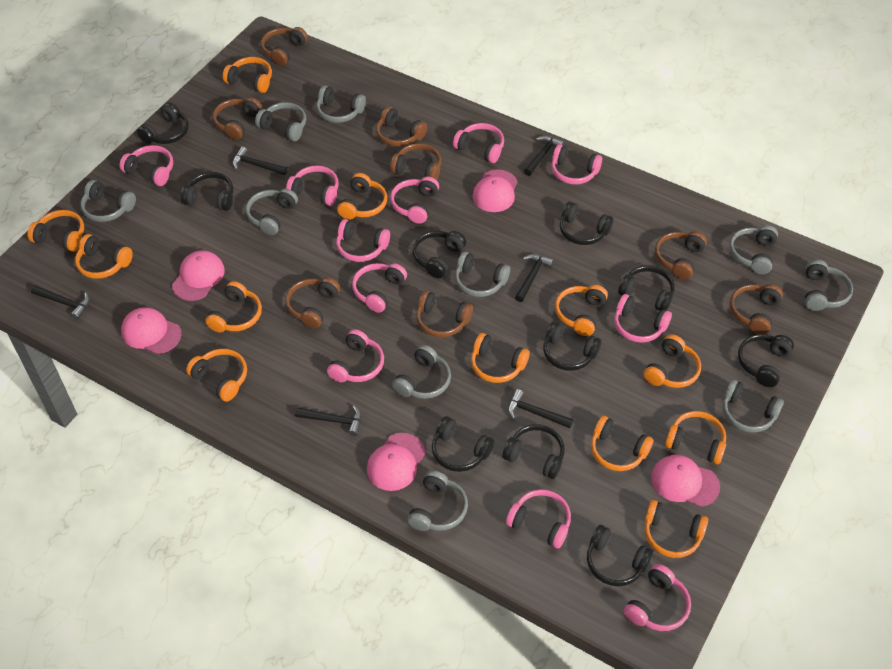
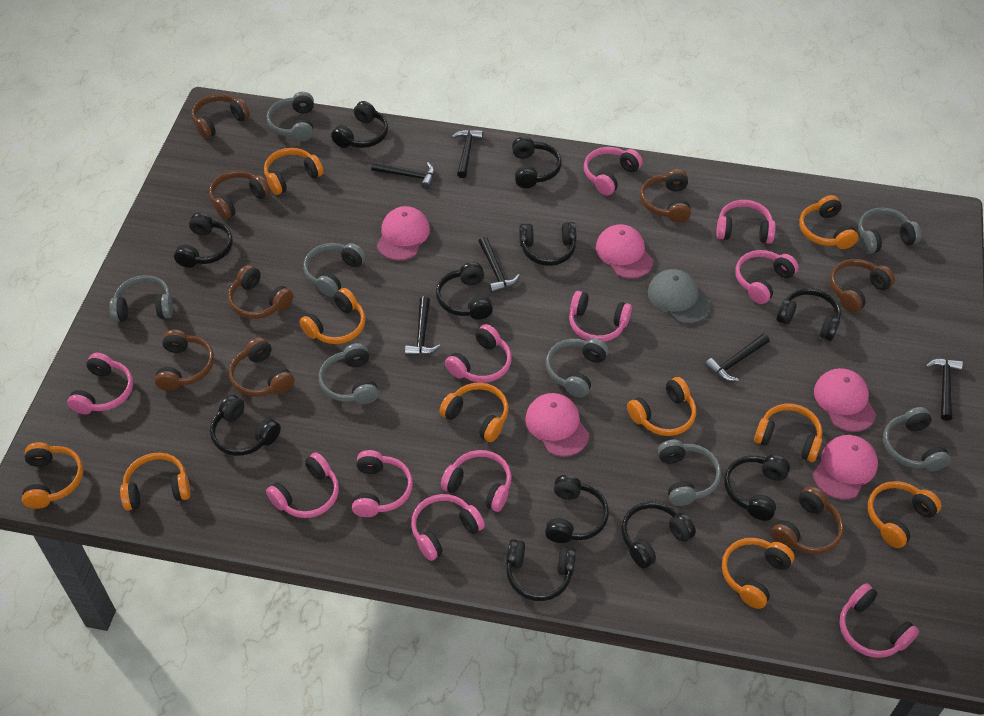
black headphones: [137,102,189,144] [181,172,234,211] [413,231,466,278] [432,416,494,472] [502,424,565,479] [543,321,602,371] [560,201,614,245] [587,525,653,587] [618,265,675,311] [738,334,794,387] = 10 -> [174,213,233,268] [210,395,281,456] [331,101,388,148] [436,262,493,320] [506,539,576,601] [512,136,562,188] [519,222,577,266] [545,475,609,543] [622,502,696,569] [724,455,790,521] [776,288,841,341] = 11
grey cap: none = 0 -> [648,269,711,324] = 1
grey headphones: [81,180,136,222] [246,188,298,235] [255,102,306,141] [316,85,366,123] [392,345,451,399] [407,470,468,531] [455,251,510,297] [723,379,784,433] [729,225,778,274] [805,260,853,311] = 10 -> [109,275,173,322] [267,92,314,141] [303,243,366,297] [319,343,379,404] [546,338,608,397] [658,440,721,506] [858,207,921,254] [883,407,951,472] = 8
orange headphones: [28,210,84,252] [75,234,133,279] [186,349,247,402] [205,281,262,332] [223,57,272,93] [337,173,387,219] [471,333,530,383] [555,285,608,336] [591,416,653,471] [643,334,701,388] [644,500,708,558] [665,411,726,464] = 12 -> [22,442,83,509] [120,453,190,511] [264,148,324,195] [299,288,365,344] [439,383,508,442] [627,377,696,436] [722,538,794,609] [754,404,822,462] [799,195,858,249] [868,481,941,548] = 10

